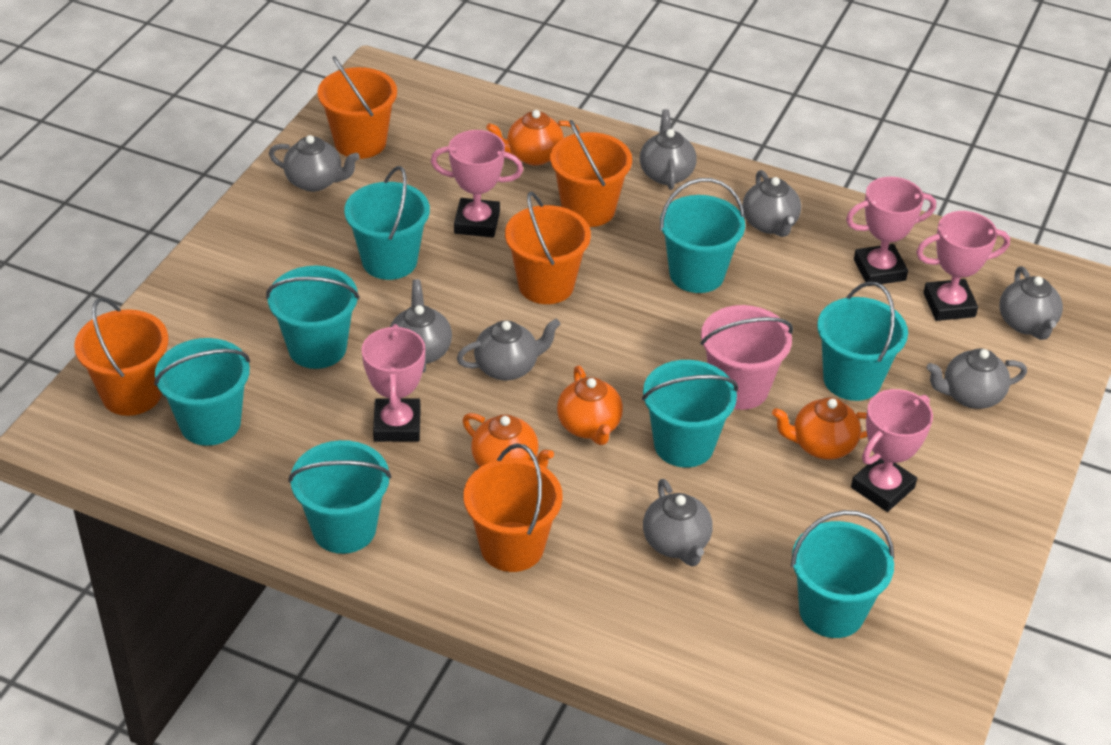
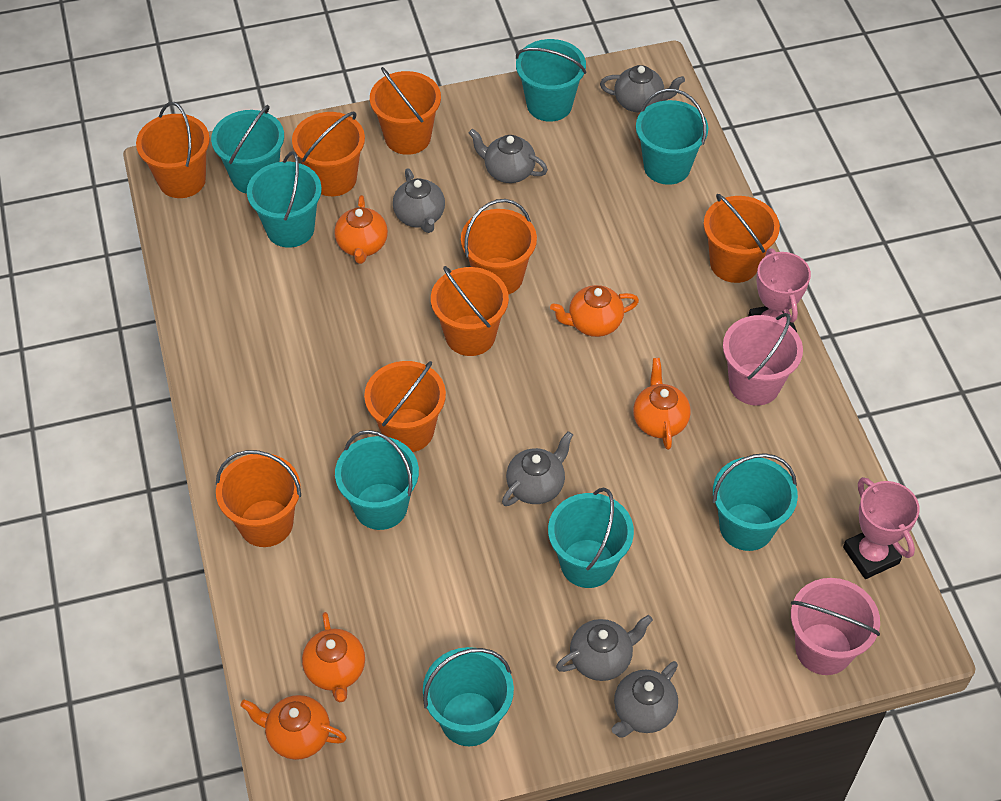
grey teapot: [269,135,360,192] [390,279,452,373] [457,319,561,380] [640,109,697,190] [643,479,713,566] [743,170,801,237] [927,349,1027,409] [999,266,1063,340] = 8 -> [393,168,445,233] [469,129,548,183] [502,431,573,506] [556,615,653,681] [600,65,685,113] [612,661,678,737] = 6
orange bucket: [74,297,169,416] [317,56,397,159] [464,443,563,572] [505,191,591,304] [550,120,632,227] = 5 -> [136,102,210,198] [216,450,301,547] [292,112,365,196] [364,361,446,452] [370,67,441,155] [431,266,509,356] [461,199,537,295] [704,194,780,283] = 8
orange teapot: [463,413,554,468] [486,110,580,166] [557,366,623,445] [772,397,867,460] = 4 -> [240,695,347,760] [302,612,365,702] [335,195,388,264] [550,285,639,337] [633,358,691,450] = 5
pink bucket: [700,305,793,410] = 1 -> [723,313,803,406] [791,578,880,675] = 2
pink trophy: [362,324,425,442] [431,130,523,238] [846,177,936,286] [851,389,933,512] [916,211,1010,321] = 5 -> [748,249,811,332] [843,477,920,579] = 2

